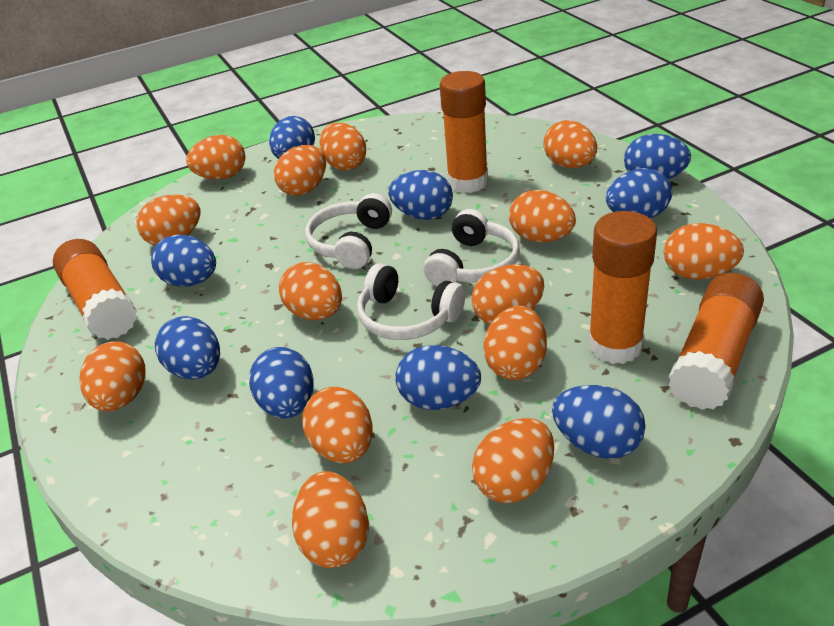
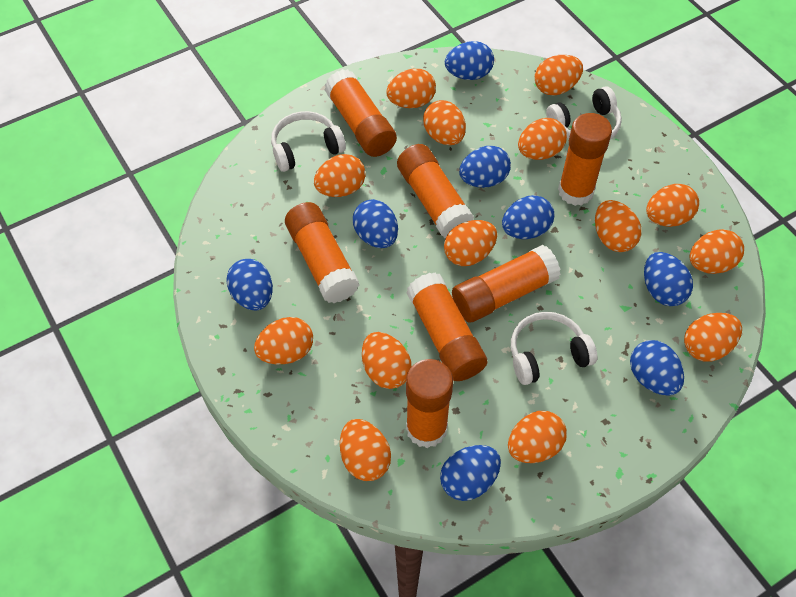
blue egg: [151,234,216,287] [155,316,220,379] [249,347,314,419] [269,116,315,159] [388,170,453,220] [395,345,481,410] [552,385,645,459] [606,168,672,218] [624,134,691,179] = 9 -> [226,259,273,311] [353,199,398,248] [440,445,501,501] [445,41,494,80] [459,146,511,188] [502,195,555,239] [630,340,684,396] [644,252,693,306] = 8
orange glue stick: [53,239,137,340] [440,71,488,193] [588,211,657,364] [668,273,764,410] = 4 -> [285,202,359,303] [325,69,397,157] [397,144,474,238] [406,272,487,381] [406,359,453,448] [452,245,561,322] [558,113,612,206] = 7

